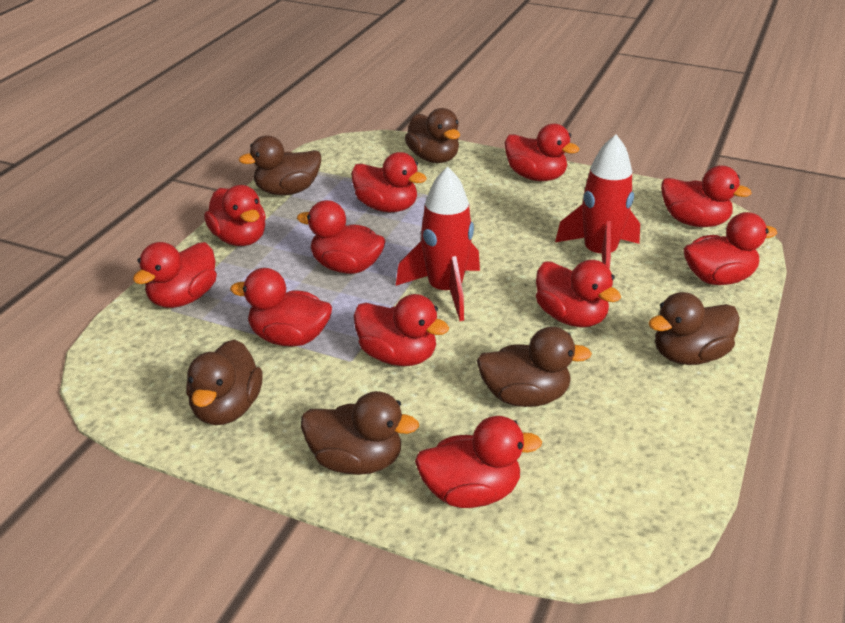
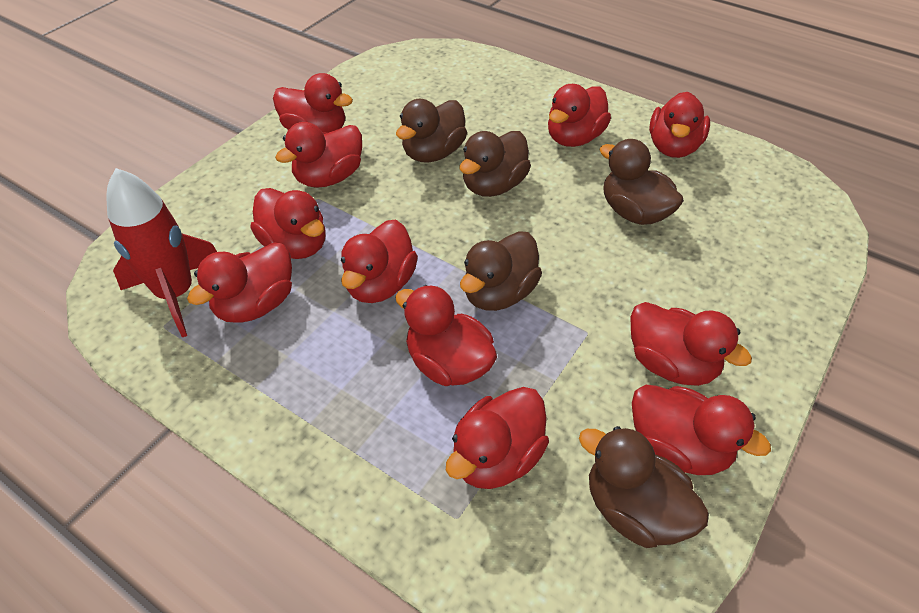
brown duck: [186,339,263,425] [238,135,321,195] [301,391,419,475] [405,108,460,163] [477,326,592,407] [649,292,740,365] = 6 -> [396,99,467,162] [459,131,531,197] [460,231,542,311] [579,426,709,548] [599,139,684,225] = 5
red rocket: [396,166,480,321] [555,135,640,269] = 2 -> [107,168,217,337] = 1

